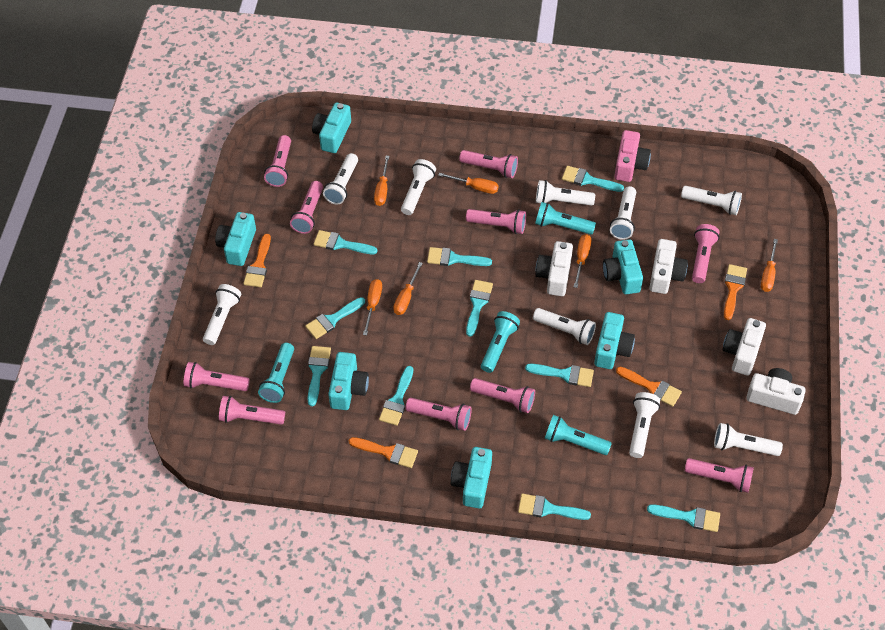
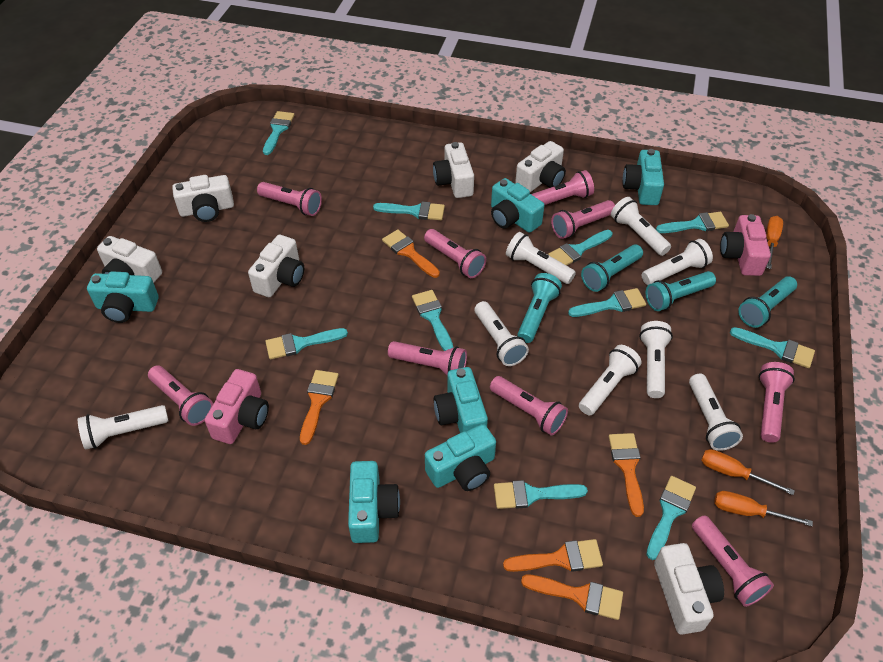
orange brush: [243,234,271,287] [349,437,418,468] [616,367,682,407] [724,264,747,320] = 4 -> [300,370,339,445] [382,229,440,278] [503,539,603,572] [521,575,623,620] [609,433,644,517] = 5
orange screwdriver: [363,279,382,336] [374,156,389,206] [393,262,423,315] [438,173,499,194] [574,234,592,288] [761,239,778,292] = 6 -> [701,449,795,495] [714,491,813,526] [766,216,783,269] = 3
pink camera: [614,130,651,182] = 1 -> [205,369,269,444] [720,214,771,276] = 2
pink flashlight: [184,362,250,391] [219,396,285,425] [264,135,291,187] [290,181,323,234] [405,398,471,431] [459,150,518,178] [466,209,526,234] [470,378,535,413] [685,458,754,493] [692,224,719,283] = 10 -> [148,366,213,426] [257,182,322,216] [388,341,467,376] [424,229,486,278] [490,376,568,436] [531,170,594,205] [551,200,615,239] [692,515,774,607] [759,362,795,443] = 9
white camera: [535,241,573,296] [649,239,688,294] [722,318,766,376] [746,368,806,415] = 4 -> [97,236,162,283] [172,175,234,222] [248,234,304,297] [433,142,474,198] [515,141,566,192] [654,543,724,635] = 6
white flashlight: [203,284,241,345] [323,153,358,204] [401,159,436,215] [533,308,596,345] [536,180,595,206] [610,186,636,240] [629,392,660,458] [681,186,742,215] [714,423,783,456] = 9 -> [78,405,168,450] [474,301,529,366] [506,232,576,284] [579,345,642,416] [611,197,671,256] [639,321,673,398] [642,239,713,285] [689,374,743,451] = 8

